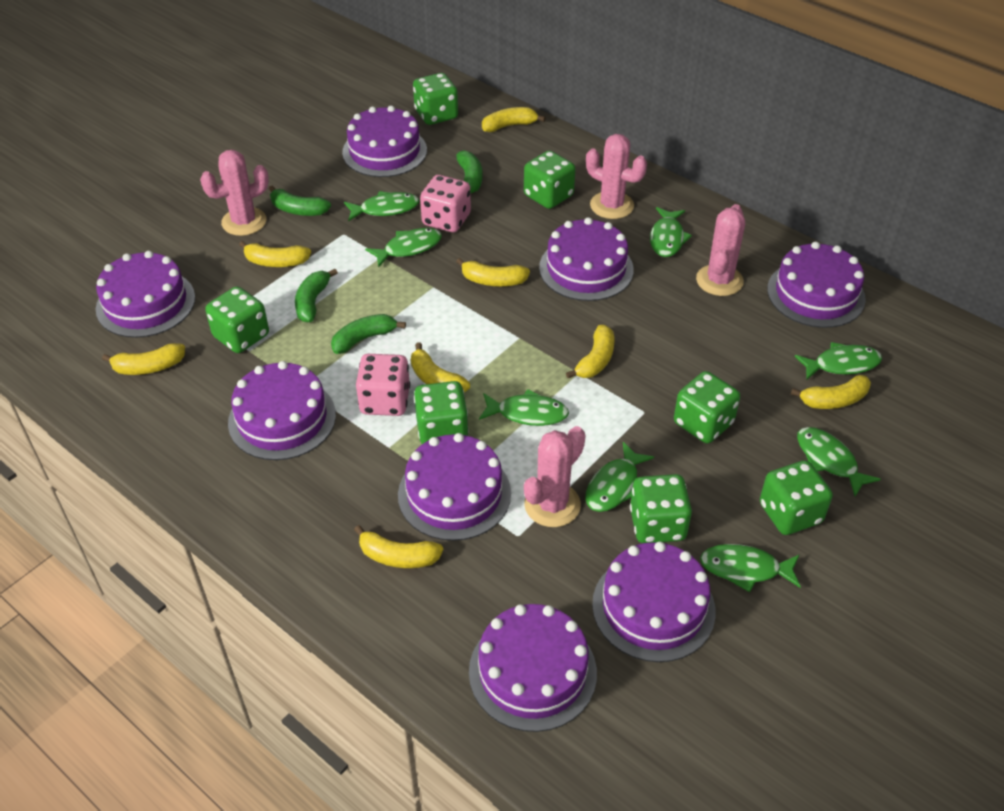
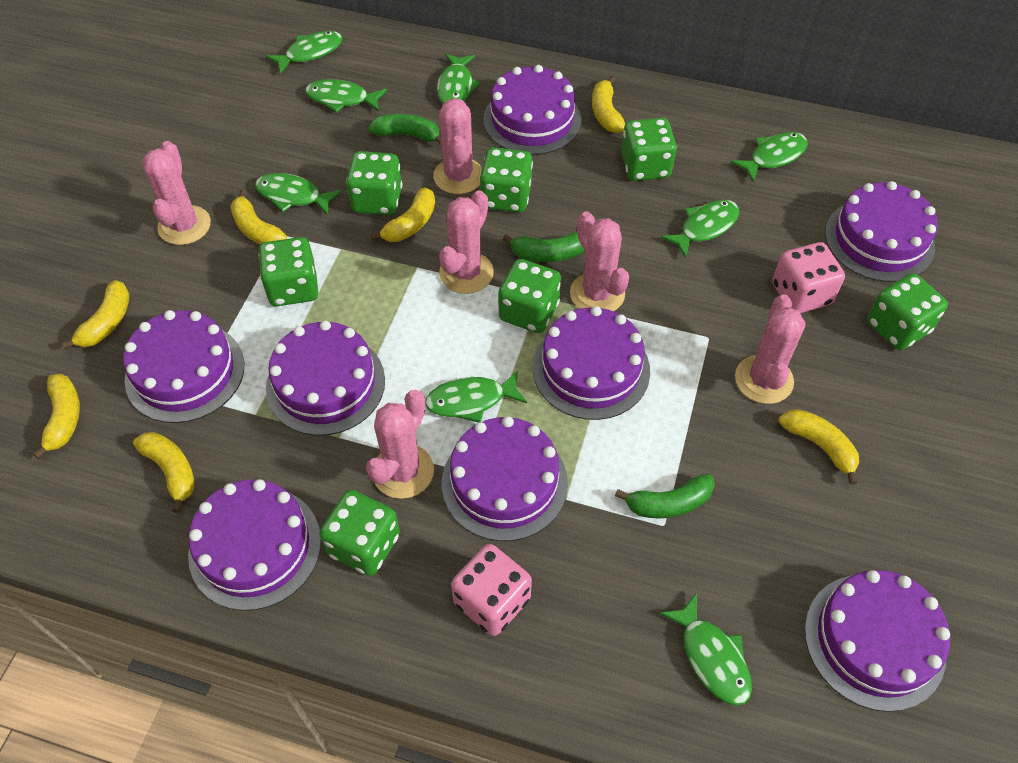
green banana: [269,185,331,216] [295,268,338,322] [331,314,406,354] [456,151,483,194] = 4 -> [368,114,442,146] [502,232,584,262] [615,474,715,518] = 3
pink cactus: [200,150,269,236] [524,426,586,527] [586,134,647,219] [696,204,745,296] = 4 -> [142,141,211,245] [366,390,434,499] [433,98,482,194] [439,190,494,294] [570,211,629,311] [735,294,806,404] = 6
yellow banana: [102,343,185,375] [239,241,311,267] [354,525,443,568] [411,342,470,392] [456,258,530,286] [482,107,545,132] [566,325,614,378] [791,375,871,409] = 8 -> [33,374,80,459] [62,280,130,349] [133,432,195,513] [230,189,287,244] [371,187,435,242] [592,76,625,133] [779,409,859,485] = 7

